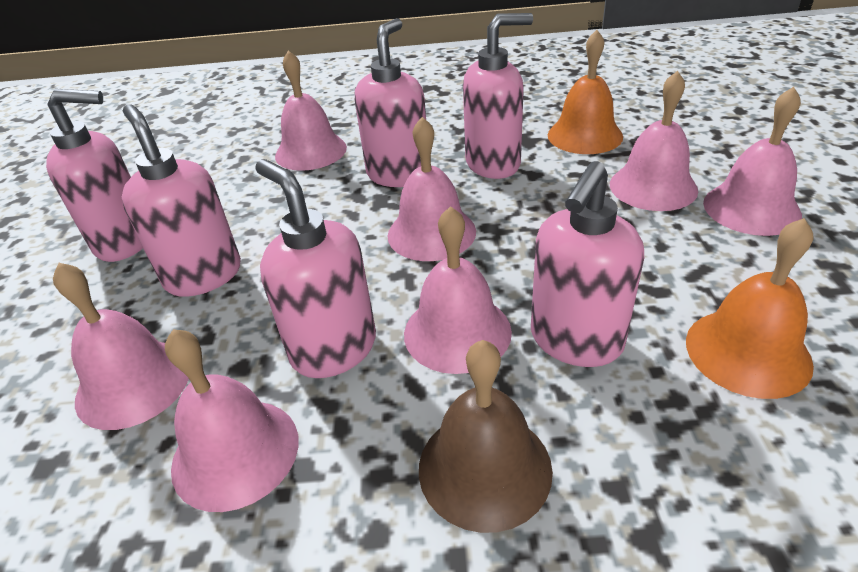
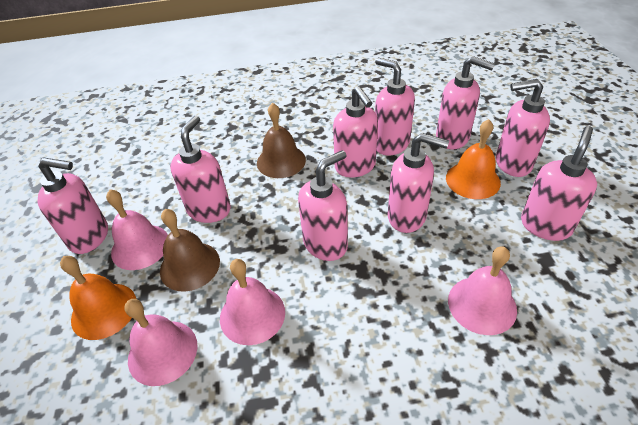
brown bell: [419,340,553,533] = 1 -> [160,209,220,292] [257,103,306,178] = 2
pink bell: [53,263,189,430] [165,329,298,512] [275,50,347,171] [388,117,476,261] [404,206,512,374] [610,71,698,211] [703,87,802,236] = 7 -> [106,190,168,270] [124,299,197,386] [220,259,285,345] [448,246,517,335] = 4
pink soap dispenser: [46,89,143,262] [122,104,241,297] [255,159,376,378] [355,18,426,187] [463,13,533,179] [531,161,644,367] = 6 -> [37,158,108,254] [170,116,231,223] [298,150,348,261] [333,86,378,177] [375,58,415,155] [388,133,449,233] [436,56,495,149] [496,79,550,177] [521,126,597,241] = 9

